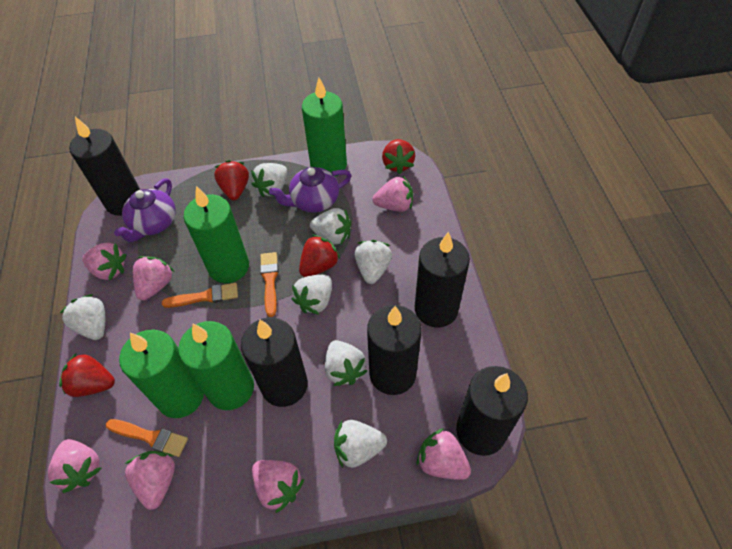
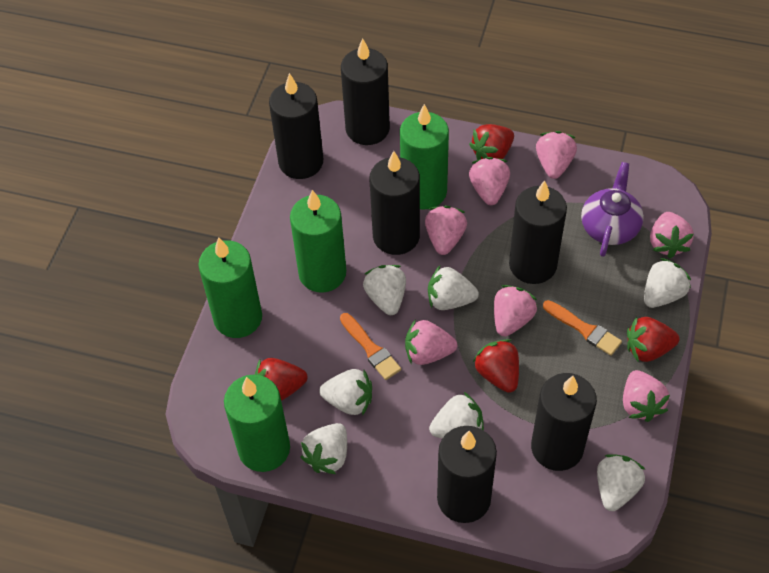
black candle: [69,117,140,216] [241,318,308,407] [367,305,421,395] [415,232,470,327] [456,366,528,456] = 5 -> [269,73,323,179] [341,38,390,145] [370,151,420,255] [437,426,497,523] [509,180,567,284] [531,373,597,471] = 6
orange brush: [106,419,188,457] [162,283,238,308] [260,252,279,317] = 3 -> [340,313,401,380] [543,300,622,356] = 2
purple teapot: [114,178,176,242] [269,167,352,213] = 2 -> [581,162,644,257] = 1

